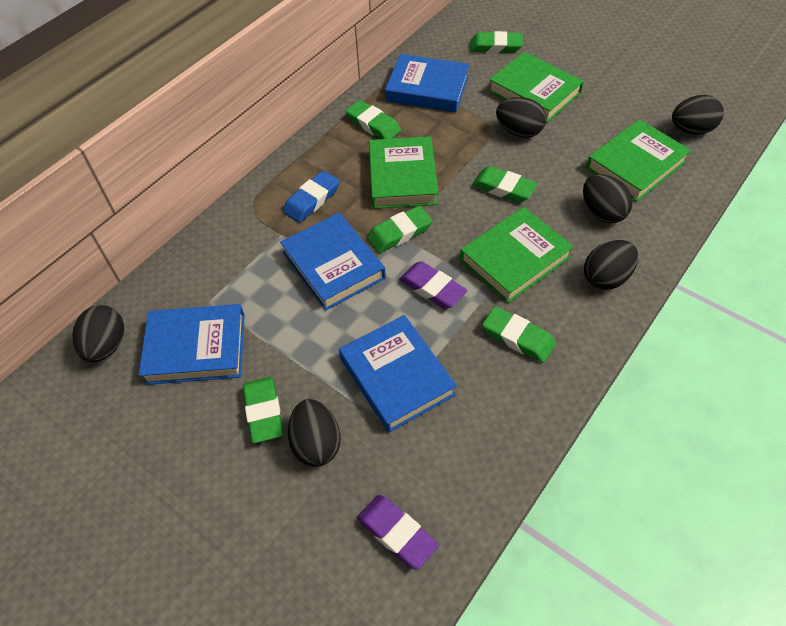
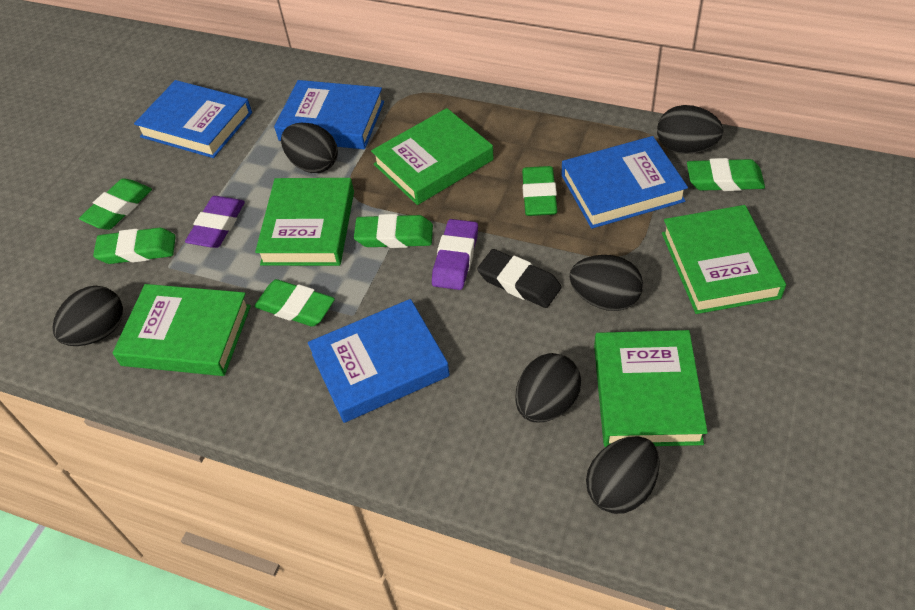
black eraser: none = 0 -> [477,249,562,308] = 1
blue eraser: [283,171,340,223] = 1 -> none = 0
green book: [369,136,438,209] [460,207,574,303] [488,52,584,123] [586,119,691,202] = 4 -> [112,284,251,376] [255,178,354,266] [371,108,494,205] [594,330,708,447] [662,205,786,314] = 5

